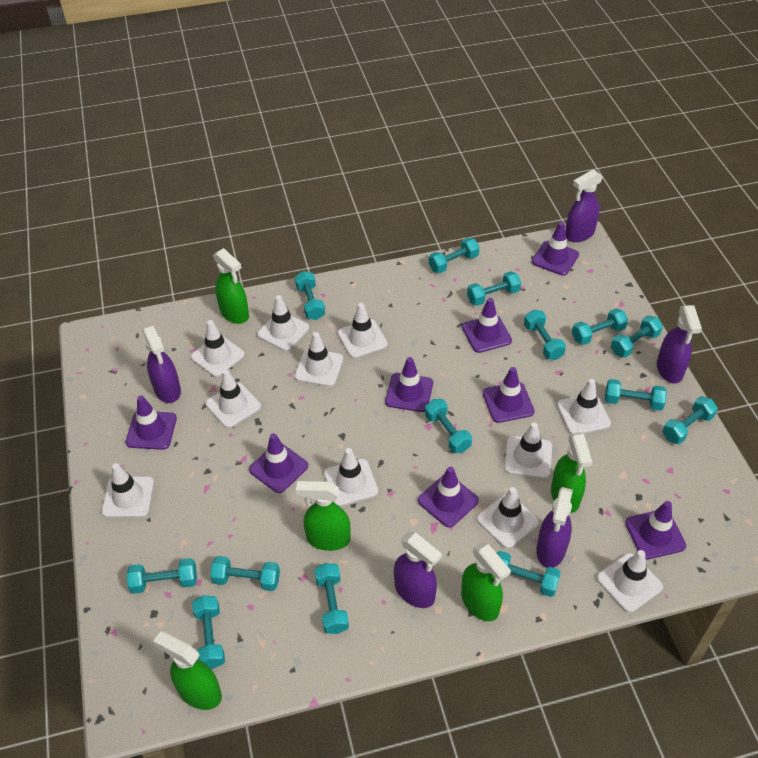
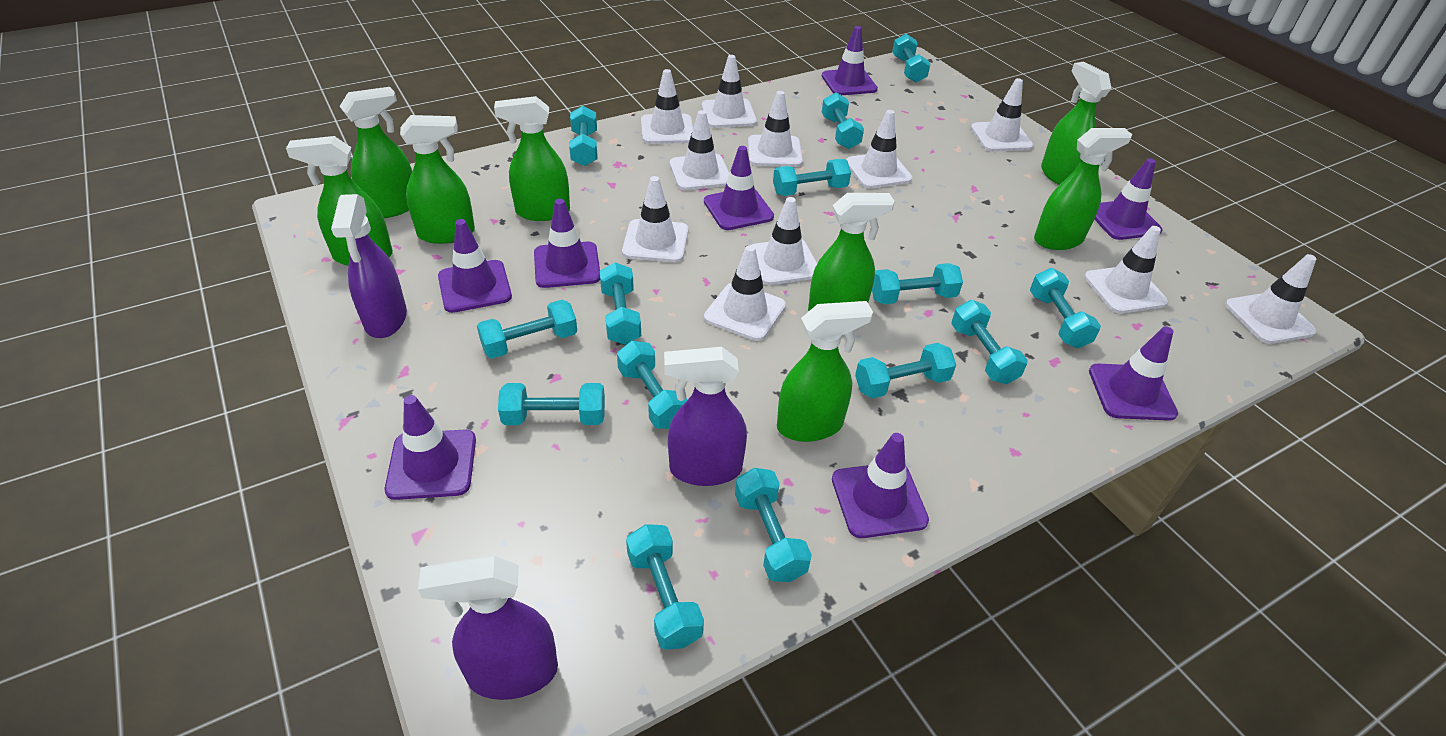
green spray bottle: [153,631,222,710] [213,248,249,324] [296,481,351,551] [461,542,511,621] [551,432,592,513] = 5 -> [286,136,393,266] [340,87,412,218] [400,115,475,244] [494,96,570,221] [777,301,873,442] [808,193,895,312] [1034,128,1132,250] [1041,62,1112,185] = 8
purple spray bottle: [143,326,181,403] [394,532,442,608] [536,487,573,568] [565,169,603,242] [657,305,702,384] = 5 -> [331,194,407,338] [418,555,558,700] [664,347,747,486] = 3

